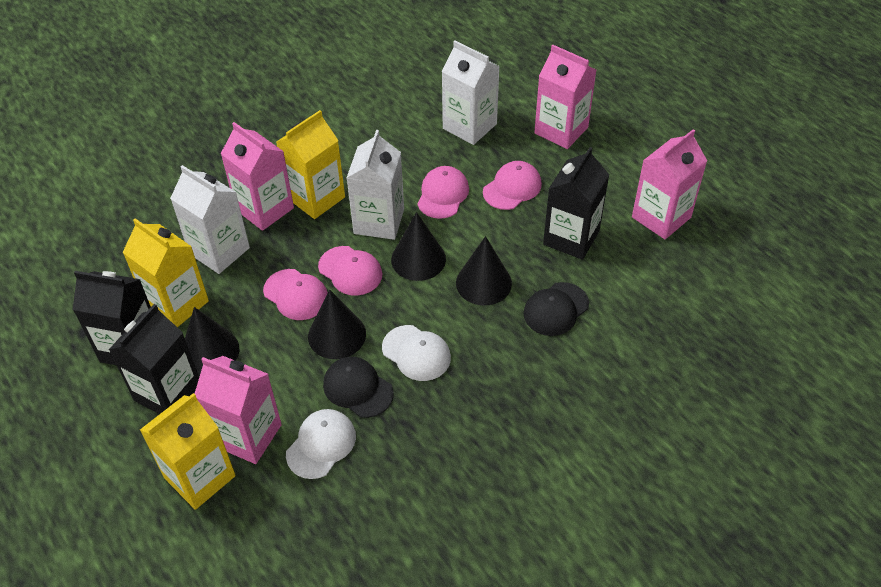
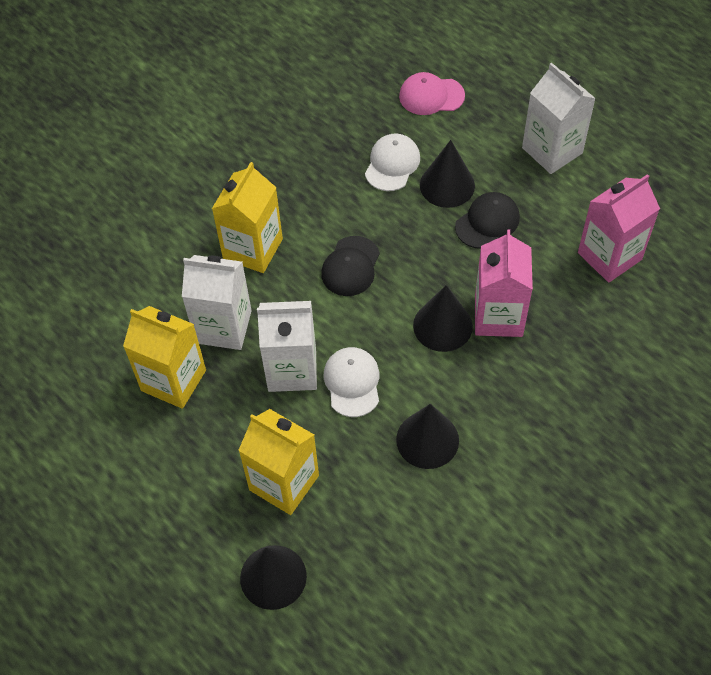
black carton: [73,271,151,365] [109,304,199,414] [543,147,610,260] = 3 -> none = 0
pink cap: [263,269,328,320] [318,246,382,296] [417,166,469,219] [483,161,542,210] = 4 -> [399,72,465,115] = 1
pink carton: [195,356,282,464] [221,122,294,231] [534,45,596,149] [632,129,707,239] = 4 -> [475,229,533,337] [578,174,660,283] = 2

